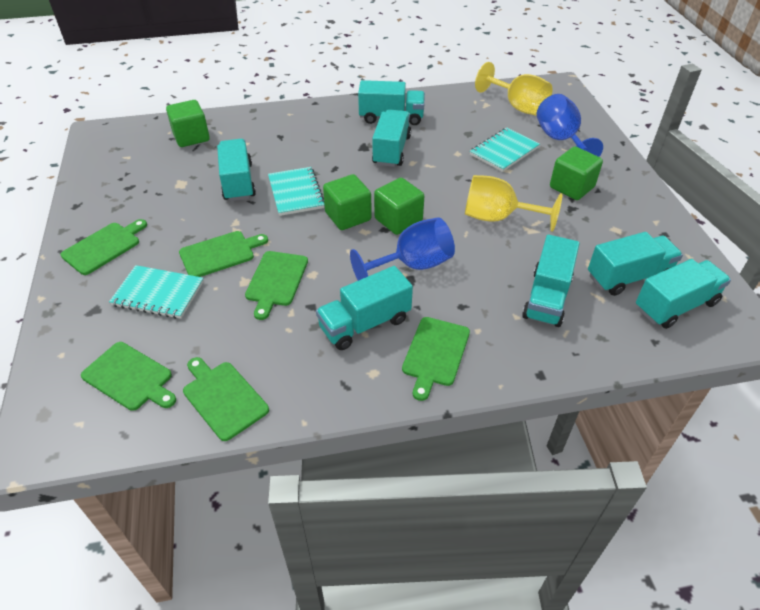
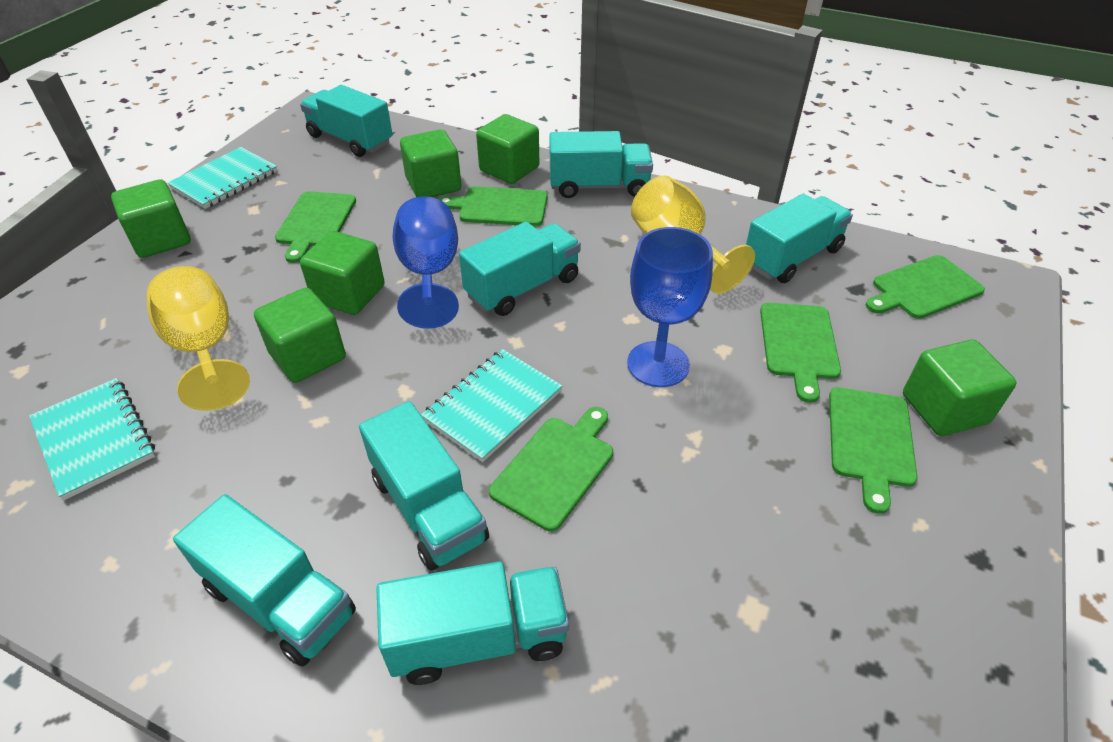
green cube: [166,100,210,147] [323,174,372,230] [374,178,424,235] [550,146,603,200] = 4 -> [111,179,191,258] [254,287,346,383] [300,231,385,315] [400,129,461,197] [476,114,539,184] [903,340,1016,436] = 6

